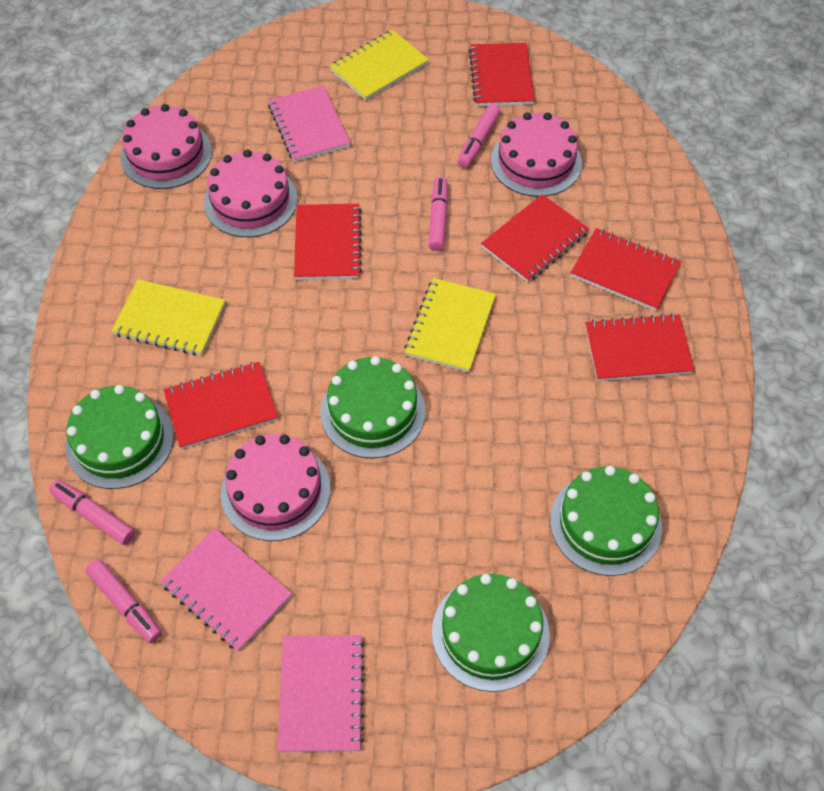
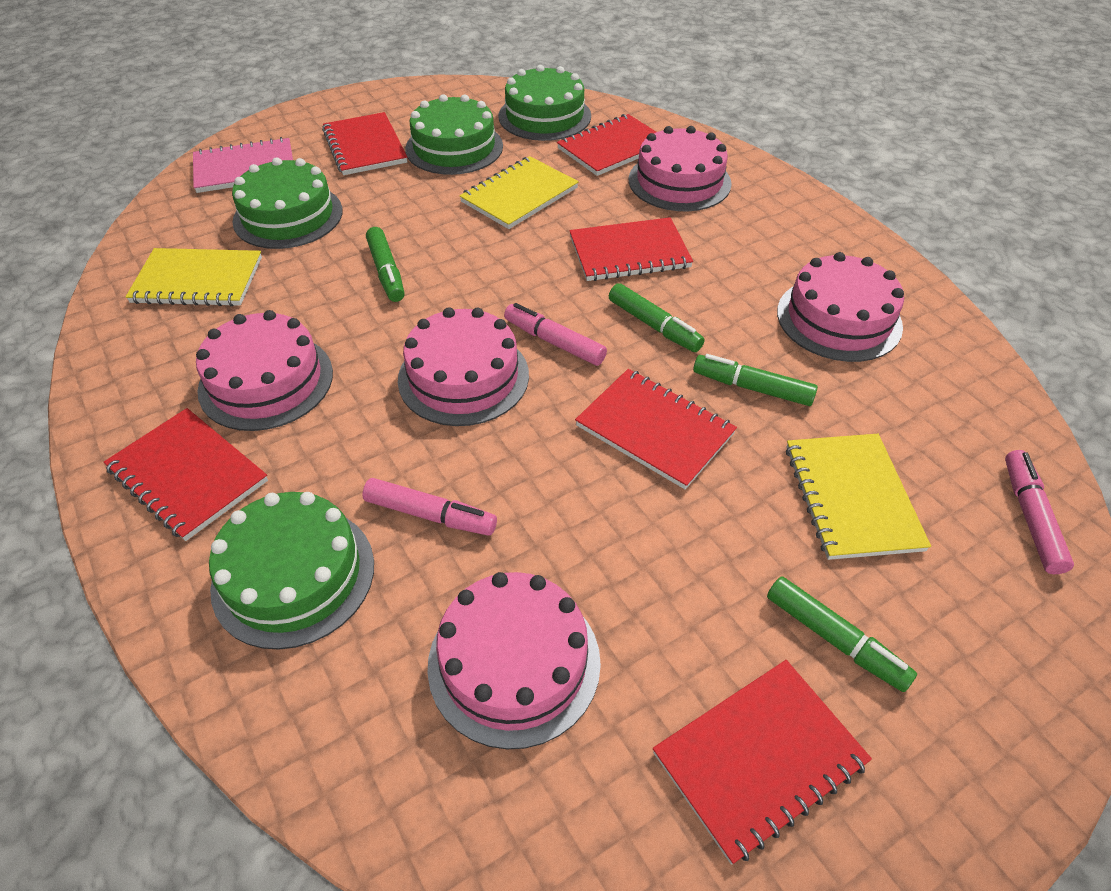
green marker: none = 0 -> [366,227,404,302] [609,283,705,352] [693,354,818,406] [767,576,917,692] = 4
pink cake: [120,104,212,189] [204,149,298,237] [221,434,330,541] [491,113,582,197] = 4 -> [196,310,333,431] [398,307,529,426] [427,572,601,749] [629,126,732,211] [777,252,904,362] = 5
pink marker: [49,480,135,545] [86,559,162,643] [428,177,448,251] [458,104,501,168] = 4 -> [362,478,497,536] [504,303,607,366] [1005,450,1074,574] = 3
pink notebook: [160,528,292,652] [268,85,350,162] [278,635,364,752] = 3 -> [193,137,293,193] = 1

